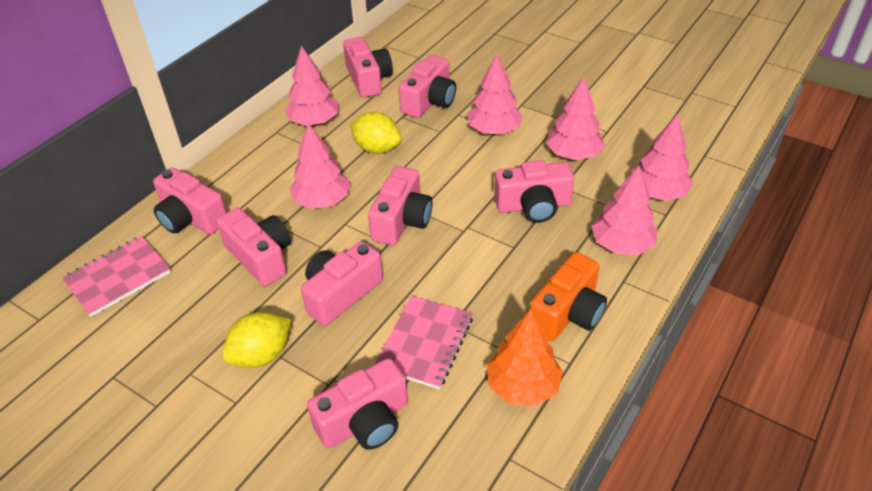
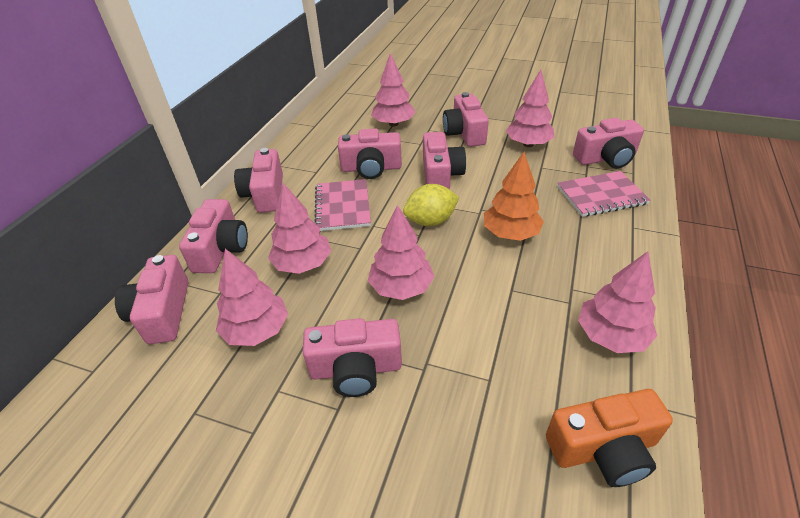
yellow lemon: [222,312,291,368] [350,112,401,154] = 2 -> [403,184,459,226] = 1

